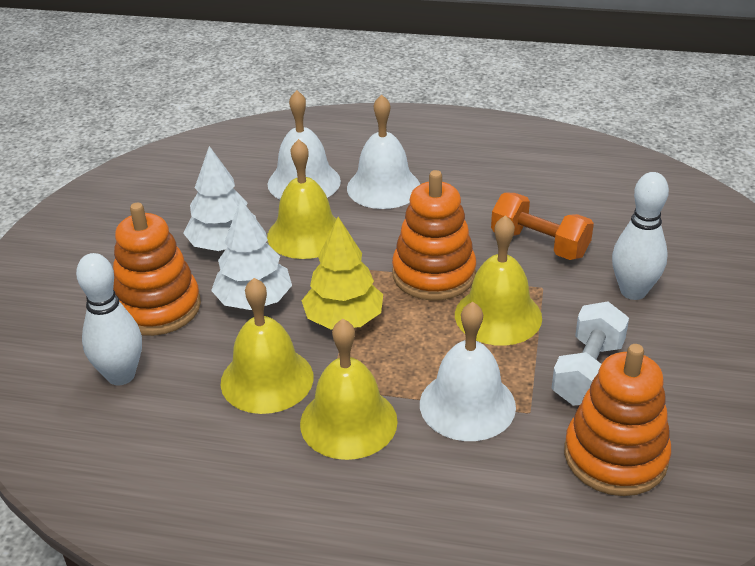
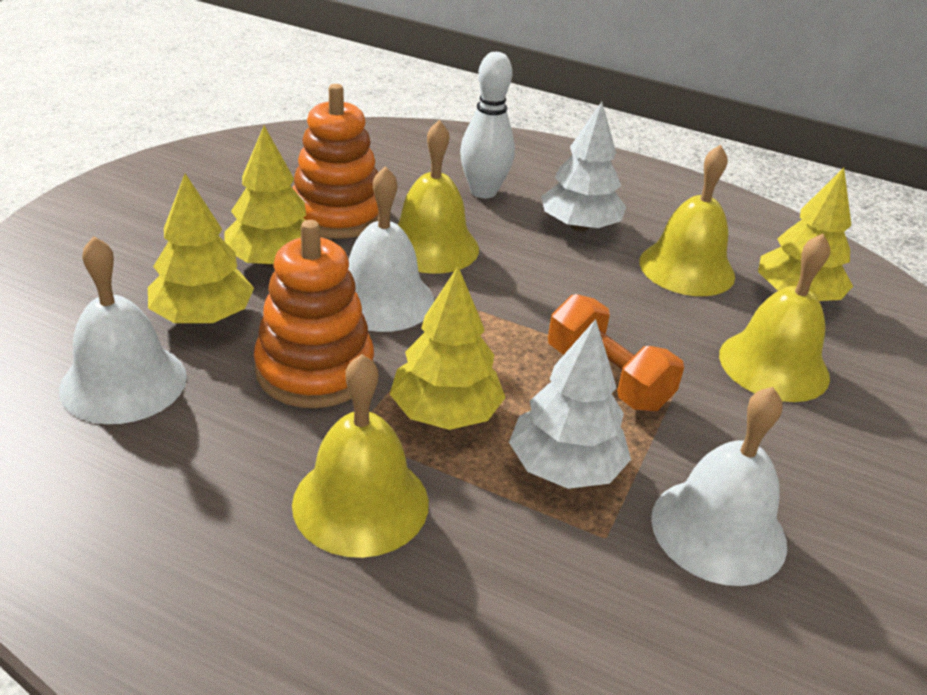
orange stacking toy: [113,203,201,336] [392,170,476,301] [564,344,671,496] = 3 -> [254,220,374,408] [292,84,379,239] = 2
white bowling pin: [76,253,142,385] [612,172,669,300] = 2 -> [460,52,515,198] = 1
white dumbbell: [552,301,629,406] = 1 -> none = 0
yellow tree: [302,217,383,329] = 1 -> [148,173,254,324] [225,126,306,267] [390,267,506,430] [758,168,853,301] = 4

